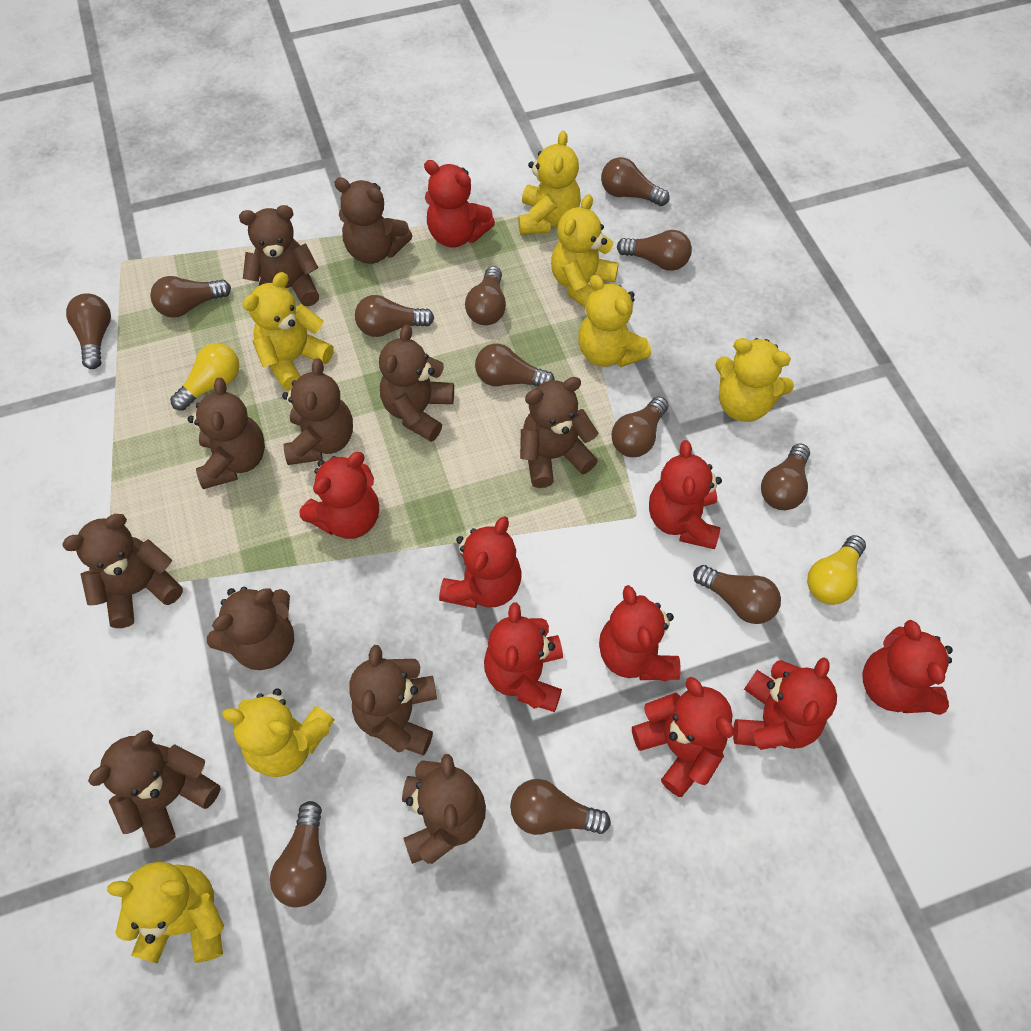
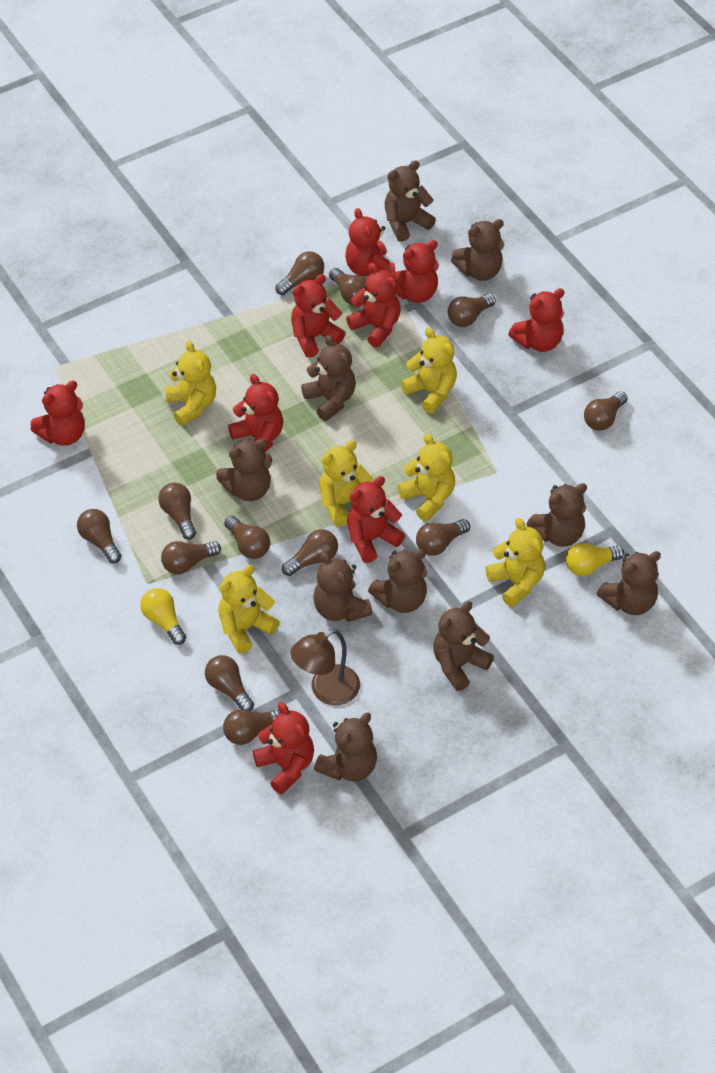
brown lamp: none = 0 -> [290,629,360,705] = 1
brown teddy bear: [62,514,183,628] [88,730,221,848] [188,378,265,489] [207,587,294,670] [239,205,319,306] [282,358,353,465] [334,177,412,264] [349,645,437,755] [379,324,454,442] [402,754,486,864] [520,377,598,488] = 11 -> [216,439,272,501] [301,335,356,421] [313,552,373,622] [314,713,377,782] [368,549,427,613] [384,160,436,242] [433,601,494,691] [451,219,504,281] [526,483,587,547] [597,551,661,615] = 10
yellow teddy bear: [107,862,224,963] [222,688,335,777] [243,272,334,390] [518,131,581,235] [551,194,619,307] [578,275,651,367] [715,338,794,422] = 7 -> [165,341,216,426] [218,565,279,654] [319,440,374,527] [398,434,455,521] [401,328,457,414] [485,518,545,607] = 6

